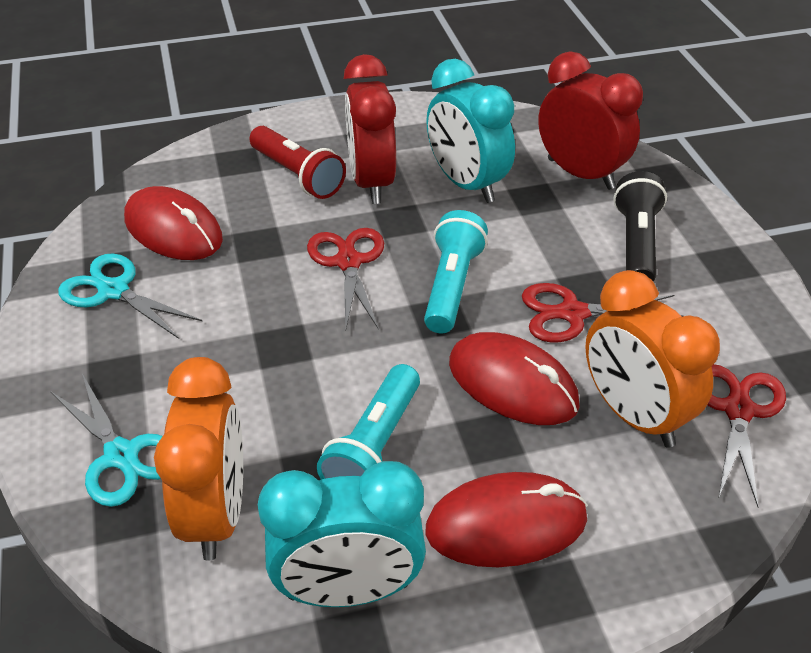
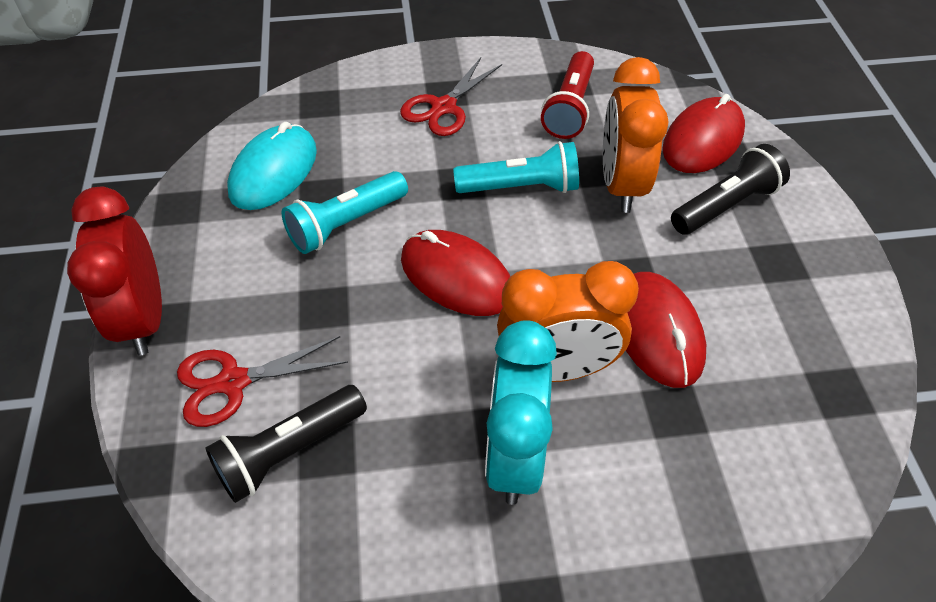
black flashlight: [613,171,667,282] = 1 -> [205,385,367,503] [671,144,790,235] = 2
red clock: [344,54,396,204] [538,51,643,190] = 2 -> [67,187,162,355] = 1
red scissors: [307,228,384,330] [522,283,684,343] [707,364,786,508] = 3 -> [177,336,348,427] [400,57,502,136] = 2
turquoise clock: [258,461,426,607] [426,59,515,203] = 2 -> [485,320,557,505] = 1
turquoise mouse: none = 0 -> [227,122,317,210] = 1
turquoise scissors: [50,374,163,507] [58,253,202,339] = 2 -> none = 0

